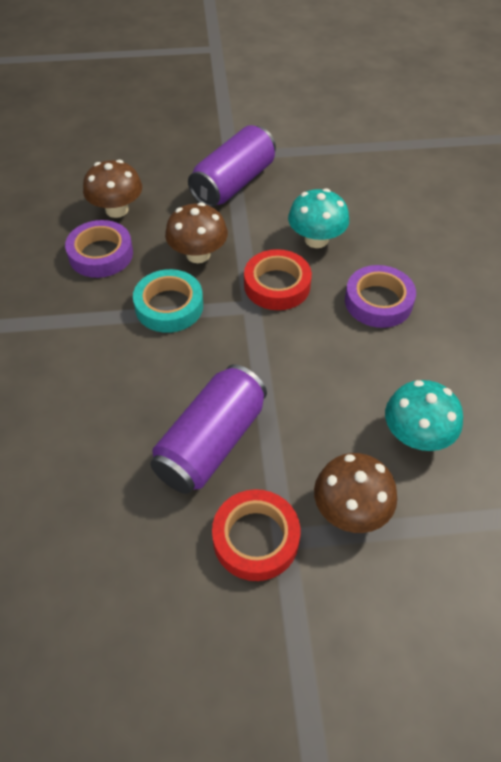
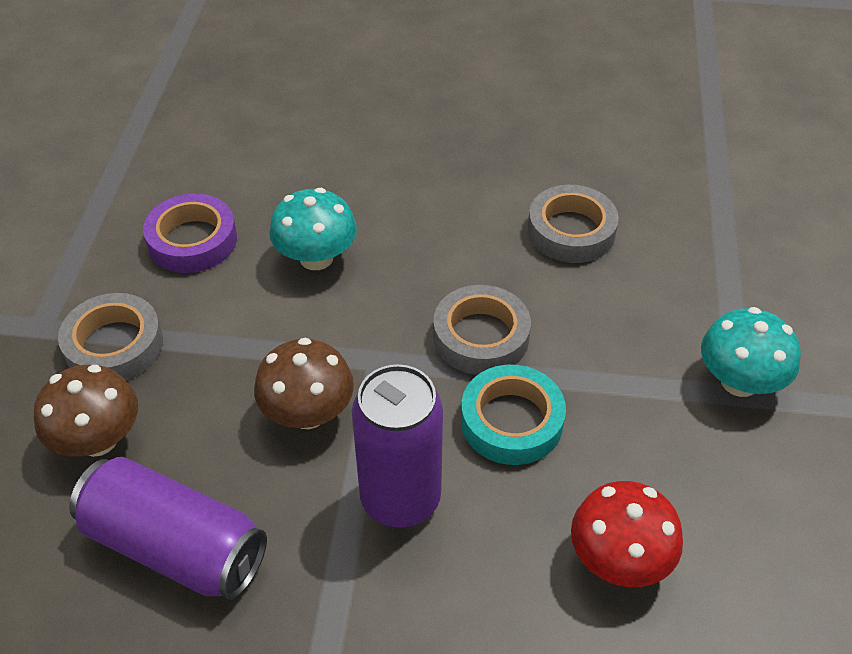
brown mushroom: [83,160,142,218] [165,202,228,263] [314,453,397,533] = 3 -> [34,365,138,457] [254,338,354,429] = 2
grey tape: none = 0 -> [58,293,163,381] [433,285,531,375] [528,185,619,263] = 3
purple tape: [65,220,133,278] [345,265,416,328] = 2 -> [143,194,237,273] = 1
red mushroom: none = 0 -> [571,481,683,587] = 1
red tape: [212,489,300,581] [244,249,312,310] = 2 -> none = 0

